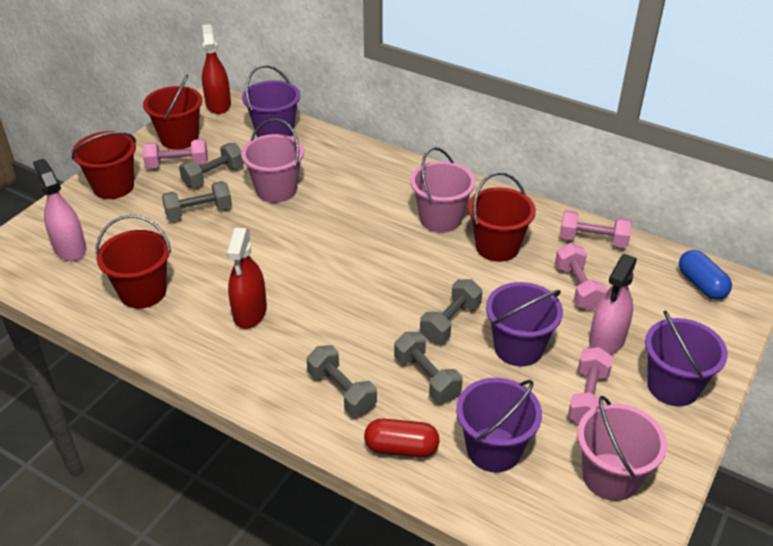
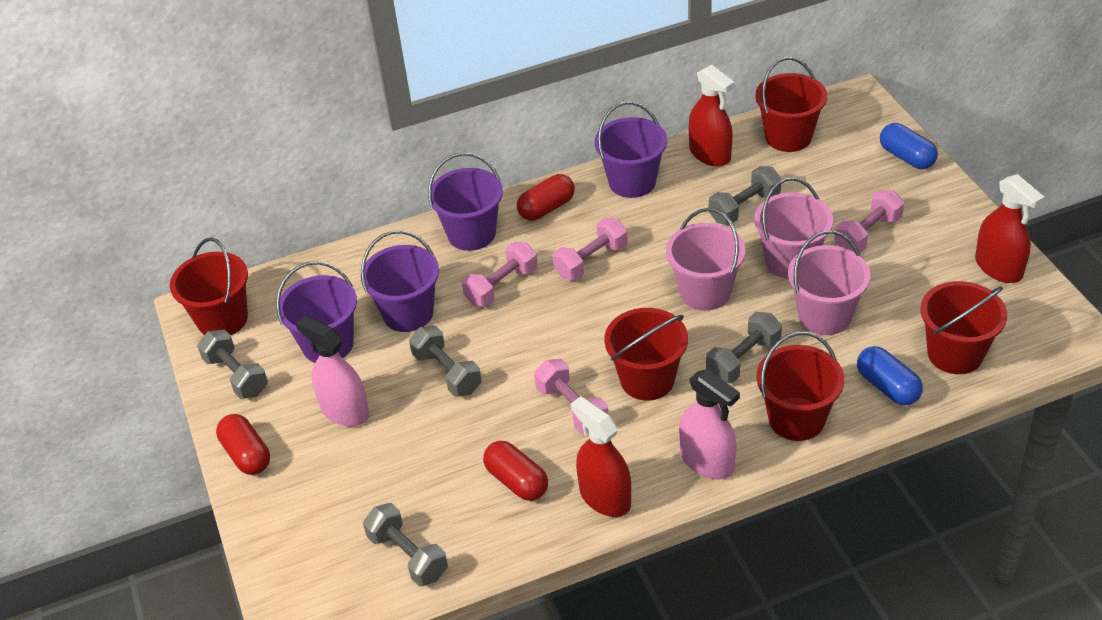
blue capsule: [679,250,732,300] = 1 -> [857,346,923,405] [880,123,938,169] = 2
red bucket: [72,131,136,199] [96,215,171,309] [143,75,202,150] [468,172,536,262] = 4 -> [170,238,248,335] [604,308,688,401] [755,57,827,152] [756,332,844,441] [920,281,1007,374] = 5
red capsule: [364,419,440,458] = 1 -> [216,414,270,475] [483,441,548,501] [517,174,575,221] = 3
red spray bottle: [202,24,231,114] [227,228,267,329] = 2 -> [571,396,631,517] [689,64,735,167] [975,174,1045,283] = 3

